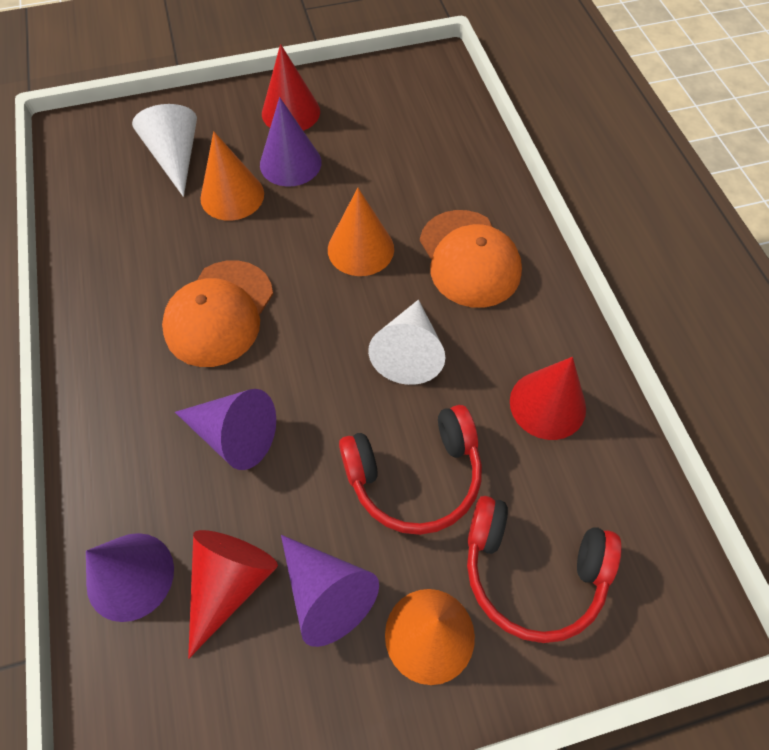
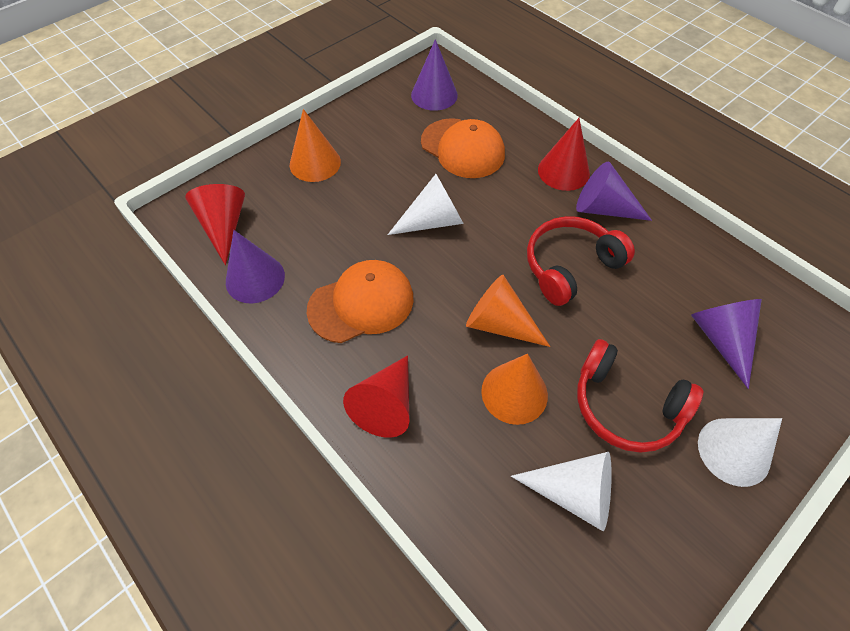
white cone: [132,104,197,197] [368,300,445,385] = 2 -> [388,174,464,235] [511,452,612,531] [698,418,782,487] = 3

